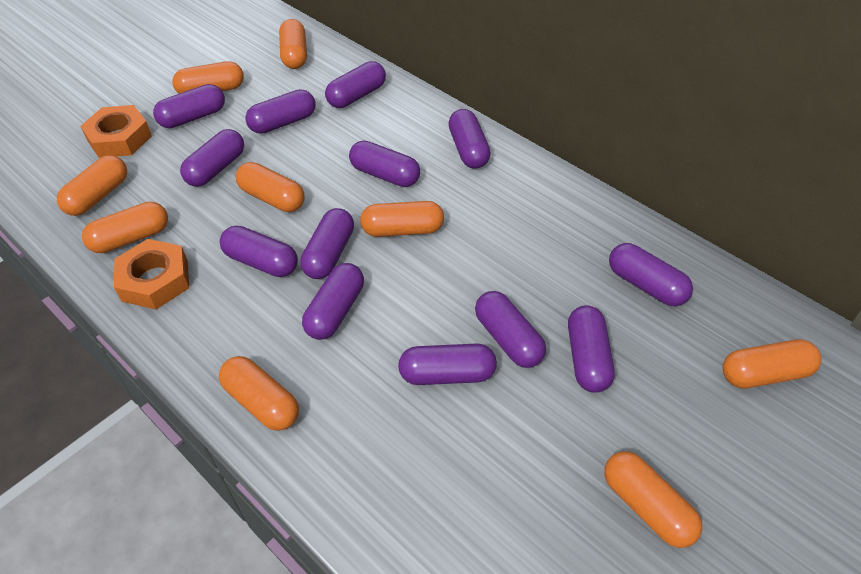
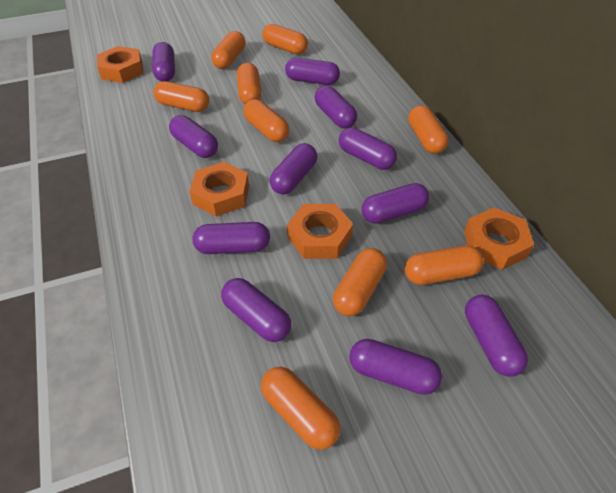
orange nut: [81,105,152,158] [114,239,189,309] = 2 -> [97,46,143,83] [189,162,249,217] [287,204,353,259] [464,208,534,270] = 4
purple capsule: [153,84,225,128] [180,129,244,187] [220,226,298,277] [245,89,315,134] [300,208,354,279] [302,263,364,340] [325,61,386,108] [349,140,420,187] [398,344,497,385] [448,109,491,169] [475,291,546,368] [568,305,615,393] [609,243,693,306] = 13 -> [152,42,175,81] [169,115,218,158] [193,222,270,254] [221,278,291,342] [270,143,317,194] [285,58,340,85] [315,85,357,129] [339,127,397,170] [349,339,442,395] [362,183,429,224] [465,295,528,377] = 11

